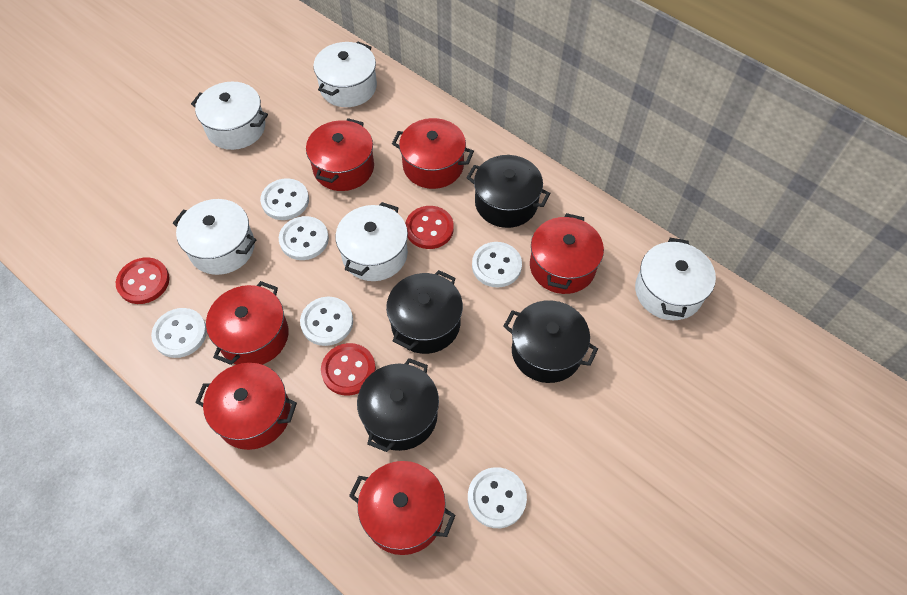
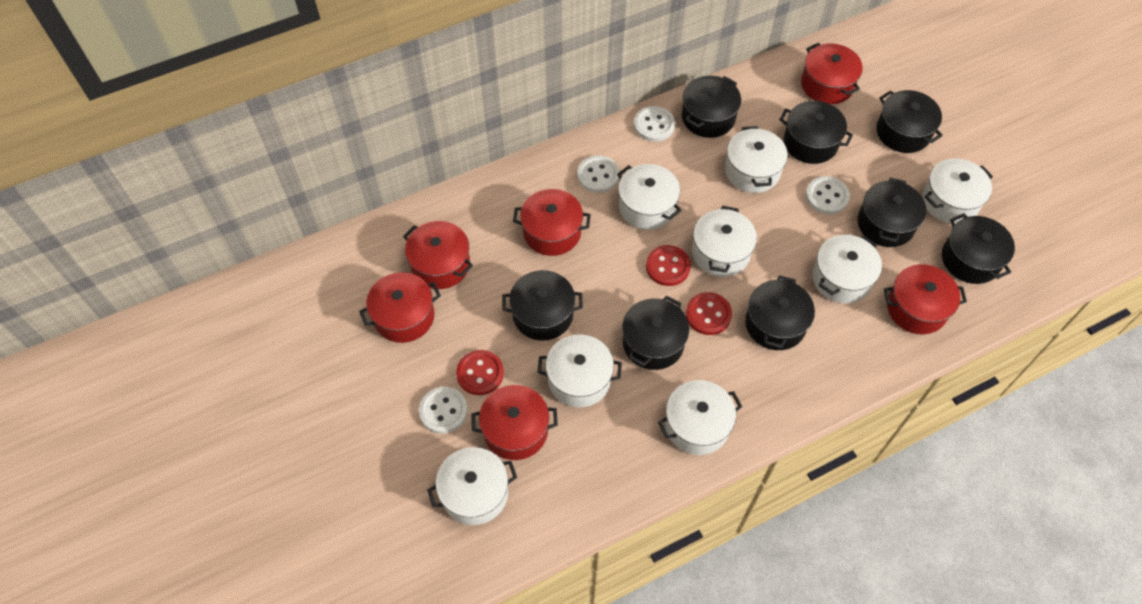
black pot: [357,358,439,452] [386,270,463,354] [466,155,551,228] [503,300,598,383] = 4 -> [502,270,583,341] [622,296,689,370] [682,76,741,138] [745,276,815,350] [779,101,853,164] [857,178,926,247] [876,90,943,153] [942,213,1015,284] = 8
white button: [151,308,207,358] [260,178,309,220] [279,216,329,260] [300,297,353,346] [468,467,527,528] [472,242,522,288] = 6 -> [419,387,468,434] [577,155,619,193] [634,106,675,142] [806,176,850,214] = 4
white pot: [173,199,256,275] [191,82,268,150] [313,42,377,107] [335,202,408,281] [635,238,716,320] = 5 -> [427,447,517,525] [537,335,622,407] [617,164,682,230] [658,380,743,455] [692,206,757,277] [725,126,788,193] [812,235,882,304] [922,158,993,224] = 8

